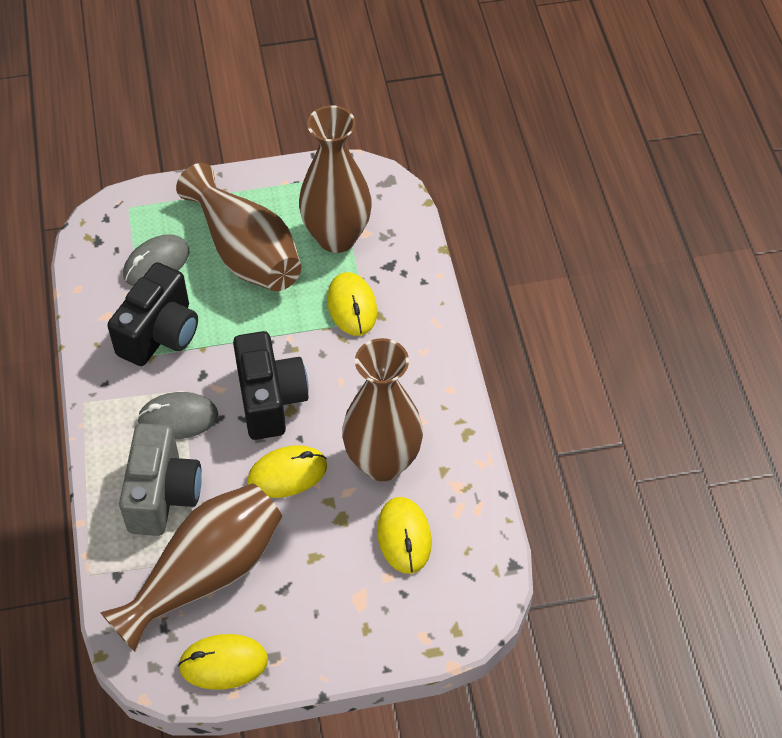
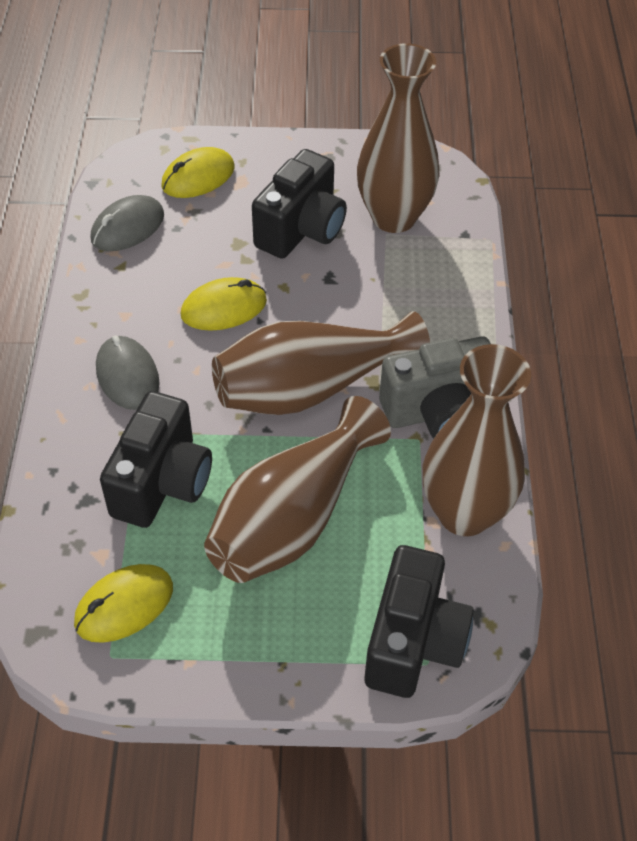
black camera: [107,262,198,366] [233,331,309,440] = 2 -> [100,391,212,528] [252,149,347,259] [364,545,474,698] = 3
yellow mouse: [178,634,268,690] [247,445,327,498] [327,272,377,336] [377,497,432,574] = 4 -> [74,564,173,643] [162,147,235,198] [181,277,267,331] = 3

